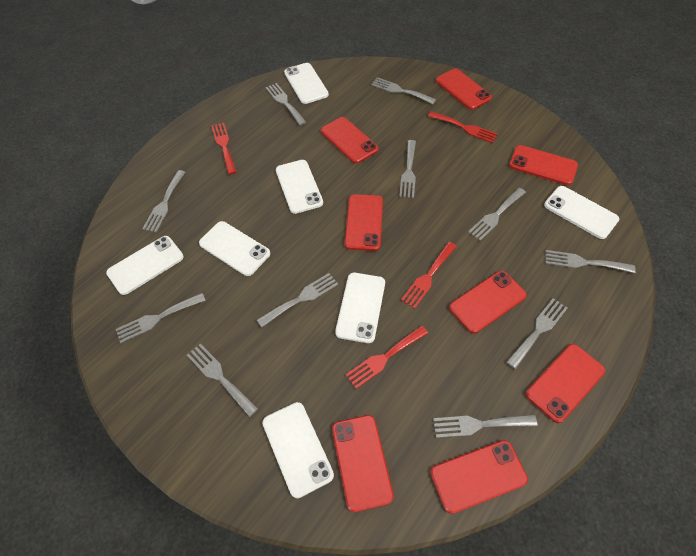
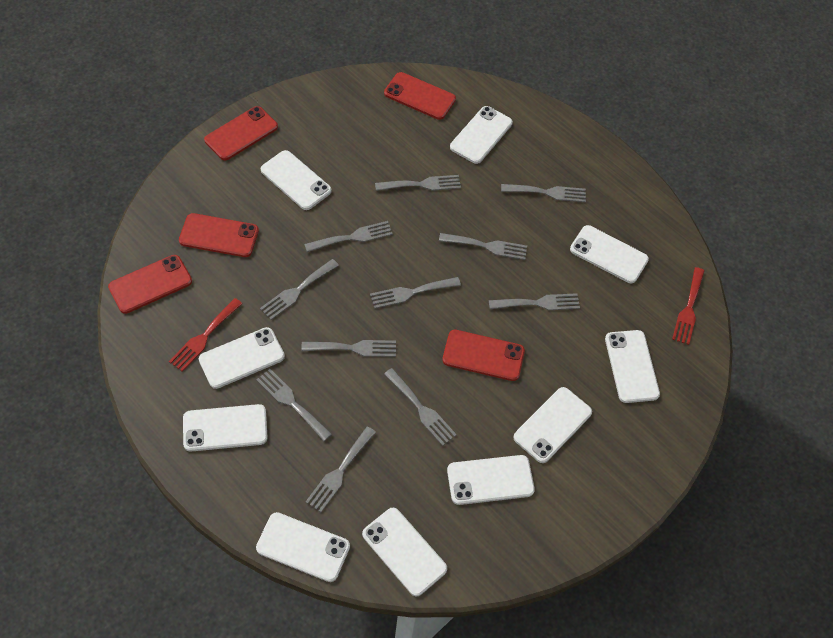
red fork: [211,123,237,175] [345,325,428,389] [401,242,457,309] [428,111,498,143] = 4 -> [169,298,242,372] [672,267,704,345] = 2
red phone: [321,117,379,164] [332,415,394,512] [344,194,383,251] [430,440,528,514] [436,69,492,110] [449,271,527,334] [509,145,578,185] [526,344,605,423] = 8 -> [108,255,192,314] [179,213,259,257] [204,106,278,161] [384,72,456,120] [442,330,525,381] = 5
white phone: [106,236,184,295] [199,221,270,276] [262,402,334,498] [276,160,323,214] [284,63,329,104] [335,273,385,343] [544,186,619,239] = 7 -> [183,404,268,452] [199,327,285,389] [256,512,350,582] [261,150,331,210] [362,507,447,596] [447,455,535,505] [450,106,513,164] [514,387,592,463] [570,225,649,283] [605,330,660,403] = 10

